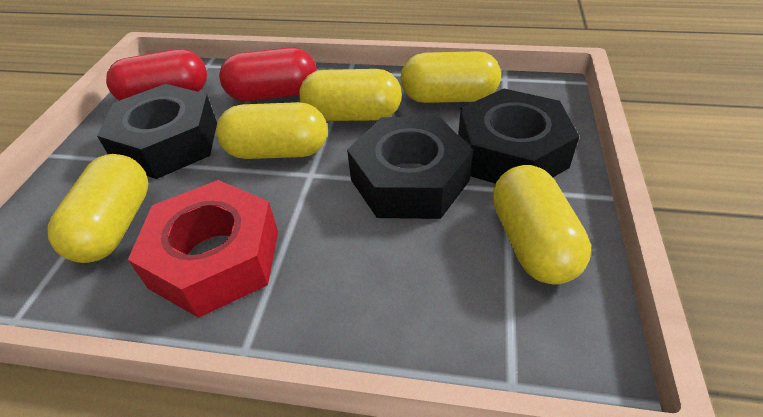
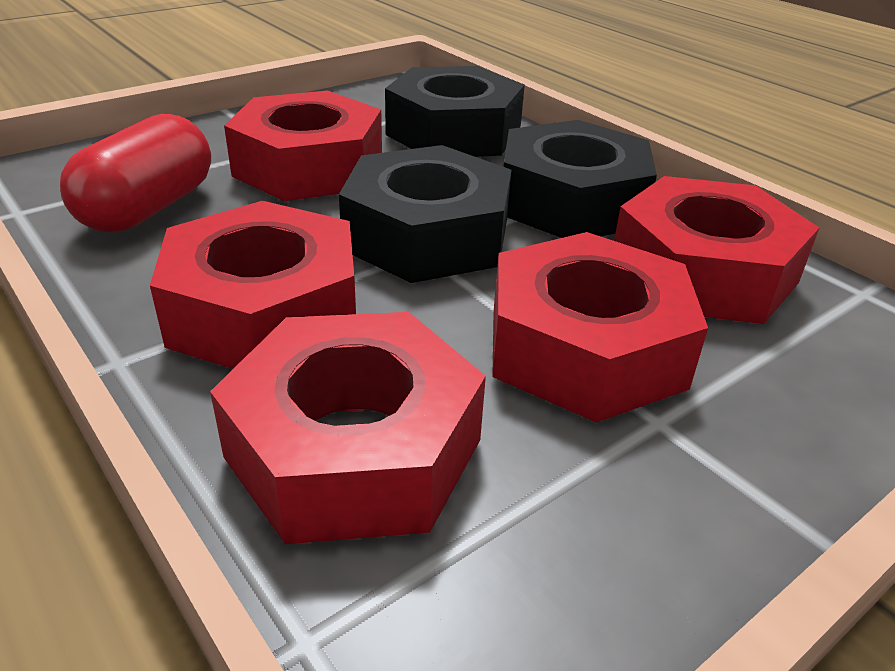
red capsule: [106,49,207,101] [219,47,317,101] = 2 -> [60,114,211,232] = 1
red nut: [128,180,278,318] = 1 -> [150,201,356,369] [210,312,486,544] [224,90,382,201] [492,232,708,423] [614,176,820,324] = 5
yellow capsule: [48,154,148,263] [216,102,327,159] [299,69,402,121] [400,51,501,103] [493,165,591,285] = 5 -> none = 0

